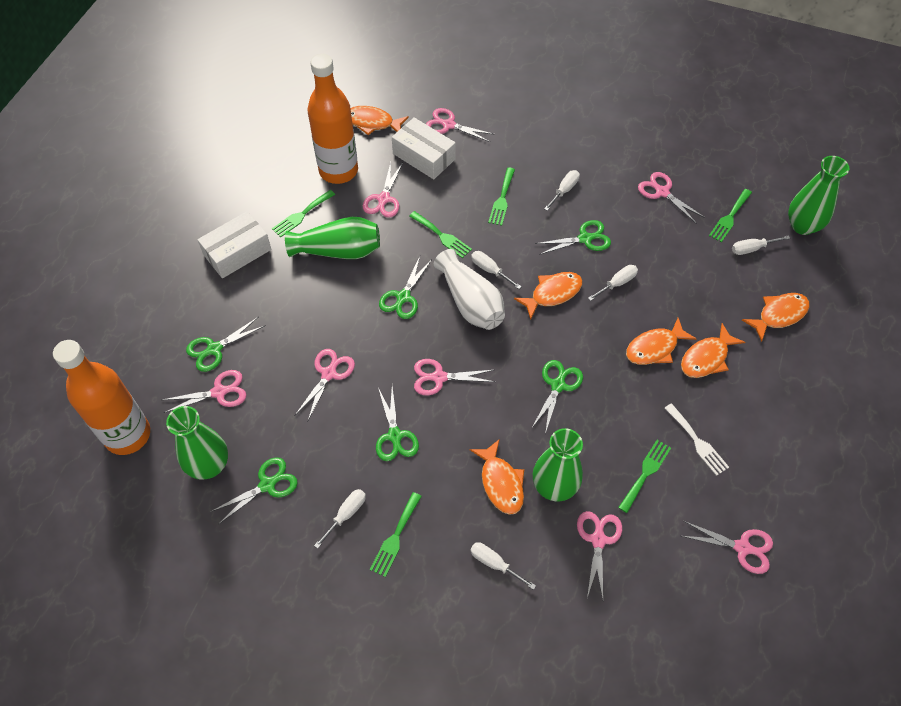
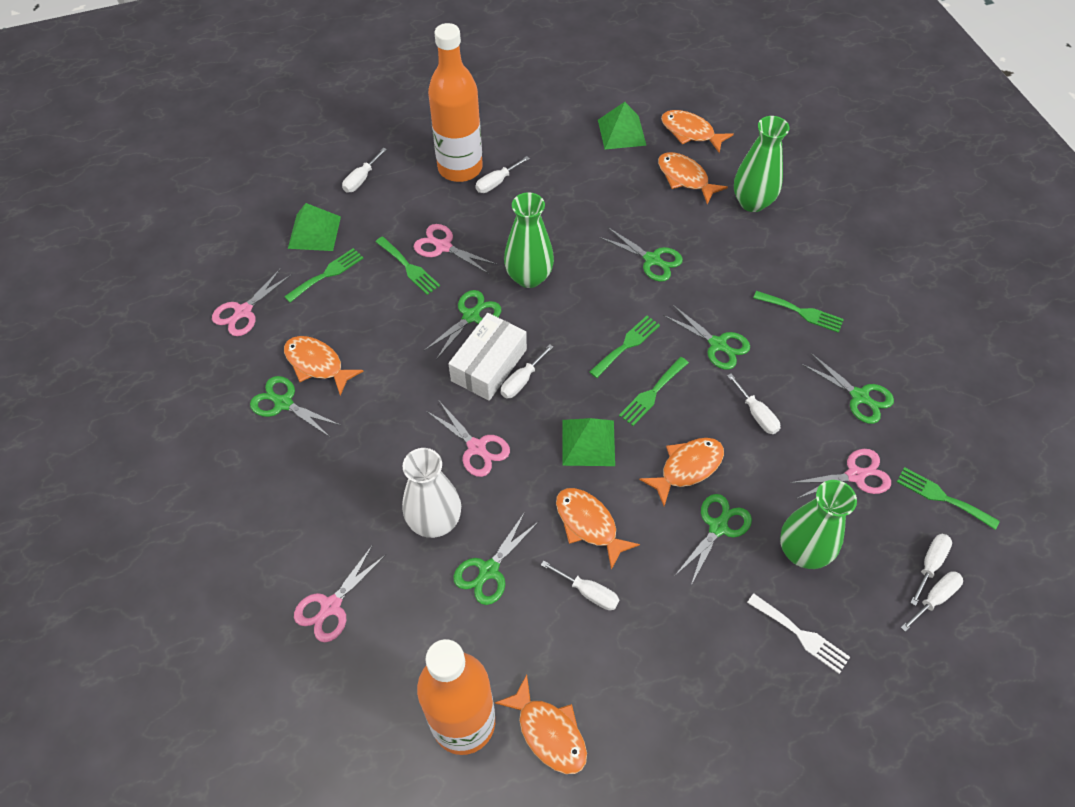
green pyramid: none = 0 -> [288,203,341,251] [562,418,615,466] [598,102,647,149] = 3
green scissors: [186,317,266,372] [210,457,298,524] [376,386,419,461] [379,256,432,319] [531,360,583,434] [535,220,611,255] = 6 -> [250,376,340,438] [424,290,501,360] [453,512,539,605] [599,227,683,282] [663,305,750,370] [676,494,752,585] [802,353,894,424] = 7
green vase: [166,406,228,480] [285,217,380,259] [533,428,583,501] [788,156,849,235] = 4 -> [504,192,554,288] [734,116,789,212] [780,480,857,569] = 3
pink scissors: [162,370,247,413] [295,349,355,421] [363,162,403,218] [414,359,495,395] [426,108,495,142] [577,511,622,599] [638,172,705,224] [682,521,773,574] = 8 -> [212,268,292,336] [294,546,386,642] [414,224,498,274] [426,401,510,477] [790,449,891,499] = 5
white box: [197,211,271,278] [392,117,456,179] = 2 -> [448,313,527,401] = 1
white screwdriver: [314,489,366,549] [470,542,536,590] [471,251,522,289] [544,170,580,211] [588,265,638,301] [732,235,790,255] = 6 -> [342,148,387,193] [475,156,530,193] [501,344,553,399] [541,560,619,610] [727,373,780,434] [901,571,963,632] [910,534,952,606] = 7

